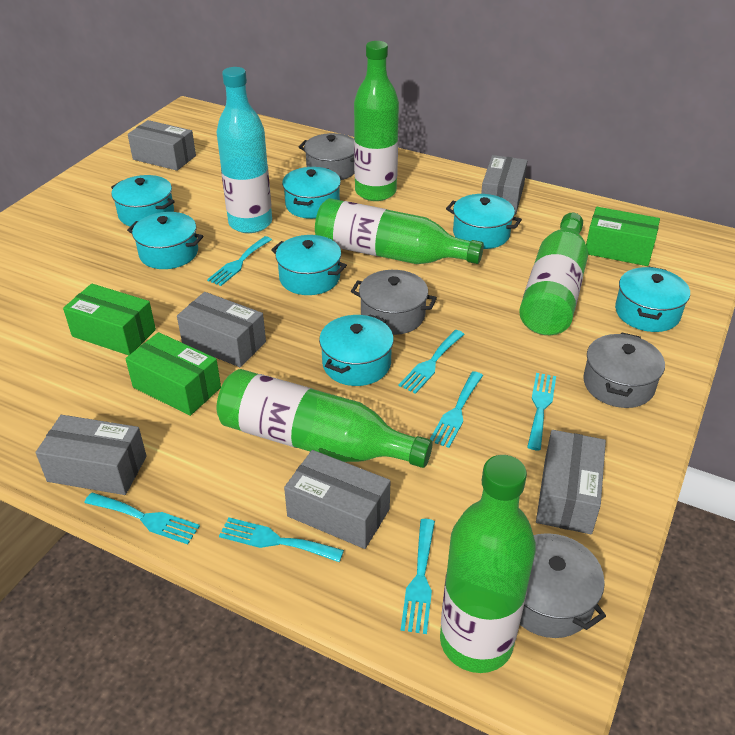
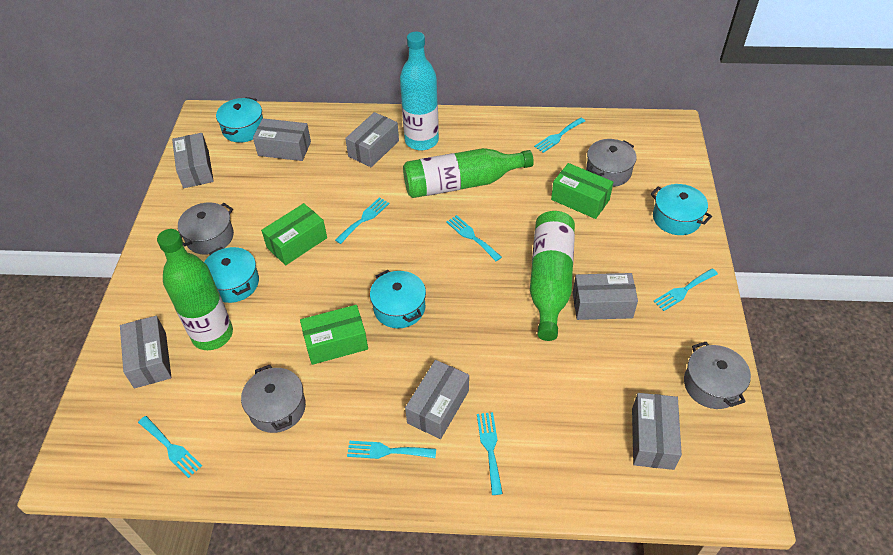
green bottle: [217,369,433,468] [315,198,484,264] [354,41,399,201] [440,455,536,673] [519,213,588,335] = 5 -> [157,229,233,350] [403,148,534,198] [530,211,575,341] = 3
grey box: [35,415,146,495] [128,120,196,171] [177,292,266,367] [284,450,390,549] [481,155,528,215] [536,430,606,534] = 6 -> [120,316,172,388] [172,133,214,188] [253,118,311,161] [345,112,399,167] [405,360,469,439] [573,273,638,320] [632,393,682,470] = 7
turquoise pot: [111,175,175,226] [127,212,203,269] [271,235,347,295] [282,167,341,219] [319,315,394,386] [446,194,522,249] [615,267,690,332] = 7 -> [204,247,259,303] [216,97,263,143] [370,270,426,328] [650,184,712,235] = 4

